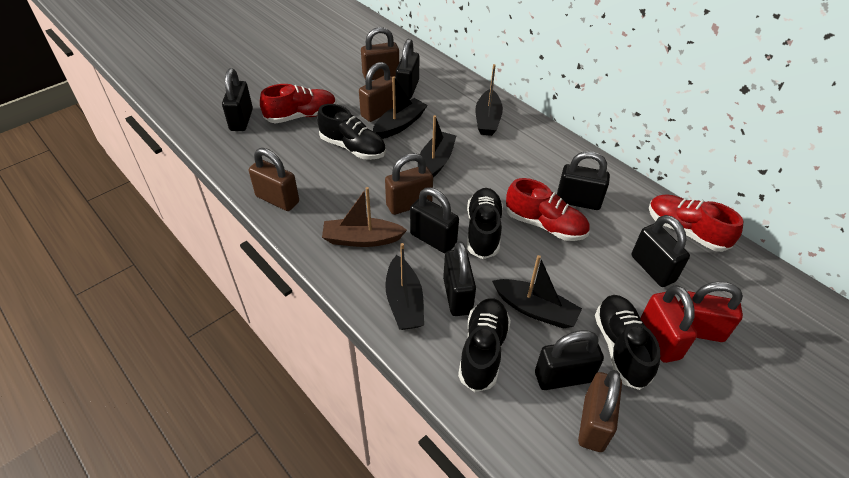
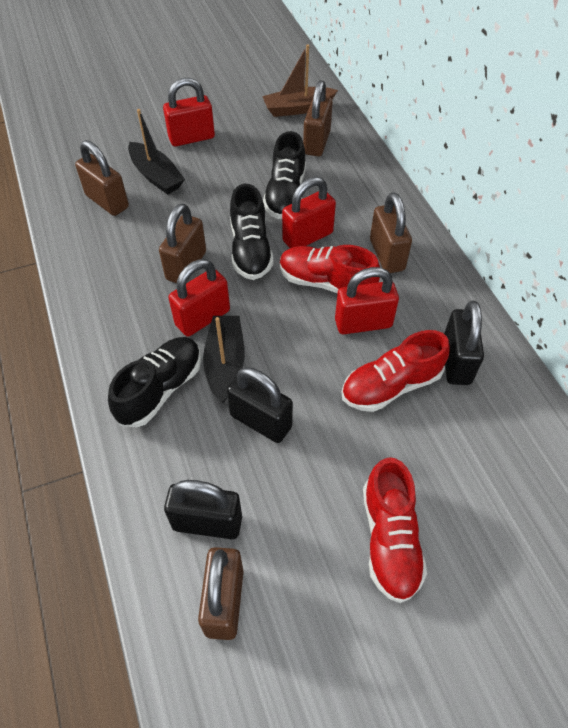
black boat: [373,76,428,139] [385,243,424,330] [420,115,456,178] [475,64,503,136] [492,255,582,329] = 5 -> [128,109,185,195] [203,316,245,403] = 2
black padlock: [222,68,253,131] [396,39,419,99] [410,187,459,253] [443,241,476,316] [535,330,604,390] [557,151,610,210] [631,215,690,287] = 7 -> [164,480,242,539] [227,367,293,443] [444,301,484,385] = 3
black shoe: [317,104,386,160] [458,298,511,392] [467,188,503,259] [595,295,660,390] = 4 -> [108,337,201,427] [230,184,274,280] [263,131,306,219] = 3
red padlock: [640,285,698,363] [679,282,743,342] = 2 -> [163,78,215,146] [168,259,230,337] [282,177,336,248] [335,267,399,334] = 4

